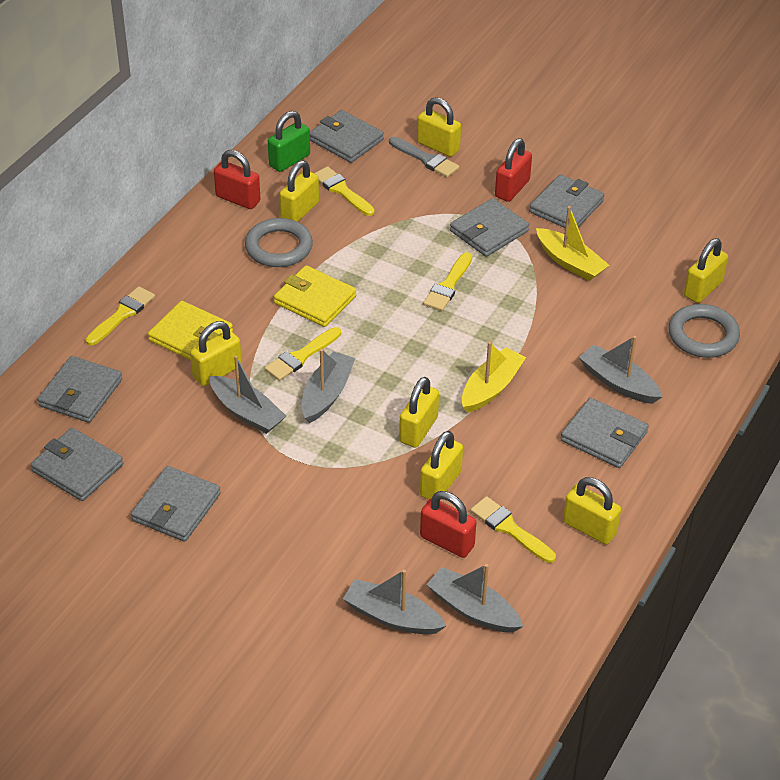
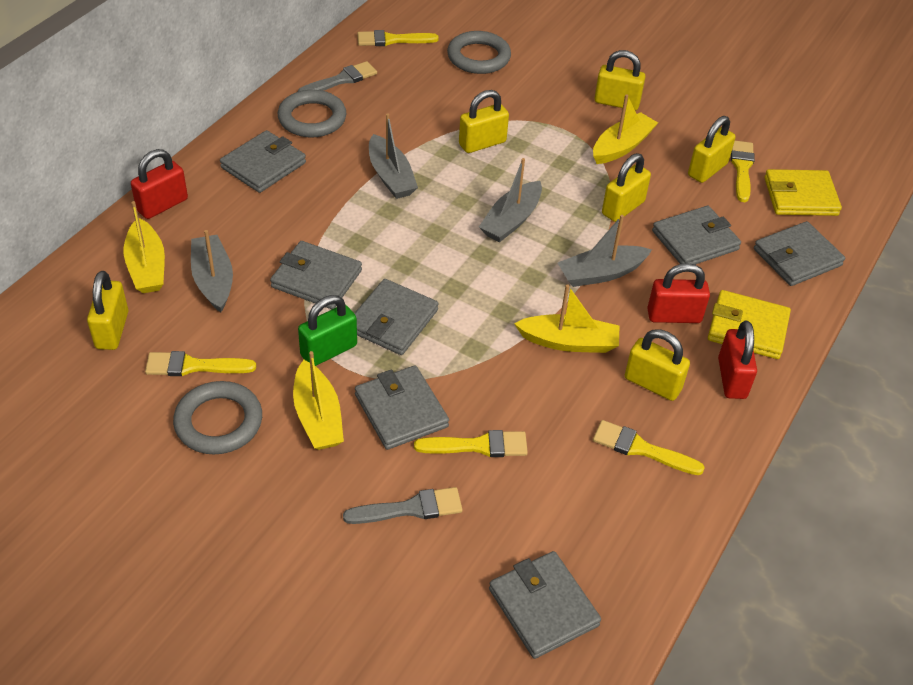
grey boat: [209,355,286,434] [302,349,355,423] [343,569,446,635] [426,564,523,633] [579,336,662,404] = 5 -> [191,230,233,312] [369,113,418,199] [479,158,542,242] [558,215,652,287] = 4
grey brush: [389,137,459,177] = 1 -> [298,61,377,92] [343,487,463,524] = 2
grey ring: [245,218,313,267] [669,304,740,358] = 2 -> [173,381,262,454] [278,90,346,138] [447,31,511,74] = 3
yellow boat: [462,342,526,413] [536,206,609,281] = 2 -> [124,201,165,293] [293,351,344,450] [514,284,620,353] [593,94,658,164] = 4
yellow padlock: [190,321,242,386] [279,160,319,222] [399,377,439,448] [417,97,461,157] [420,431,463,500] [563,477,621,545] [684,238,728,303] = 7 -> [87,271,128,350] [459,90,509,153] [594,50,645,110] [602,153,651,222] [625,329,690,401] [688,116,736,183] = 6

